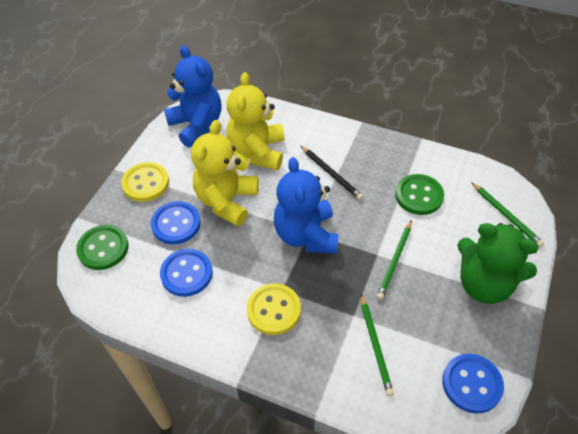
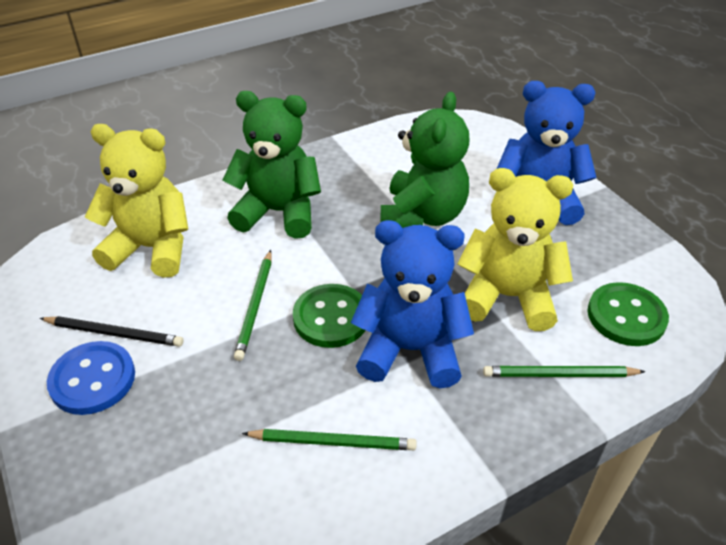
blue button: [151,201,201,244] [160,249,213,297] [442,354,504,414] = 3 -> [47,341,135,415] = 1
green teddy bear: [457,223,539,304] = 1 -> [222,91,321,239] [381,92,469,228] = 2
yellow button: [121,162,169,202] [247,283,301,335] = 2 -> none = 0

